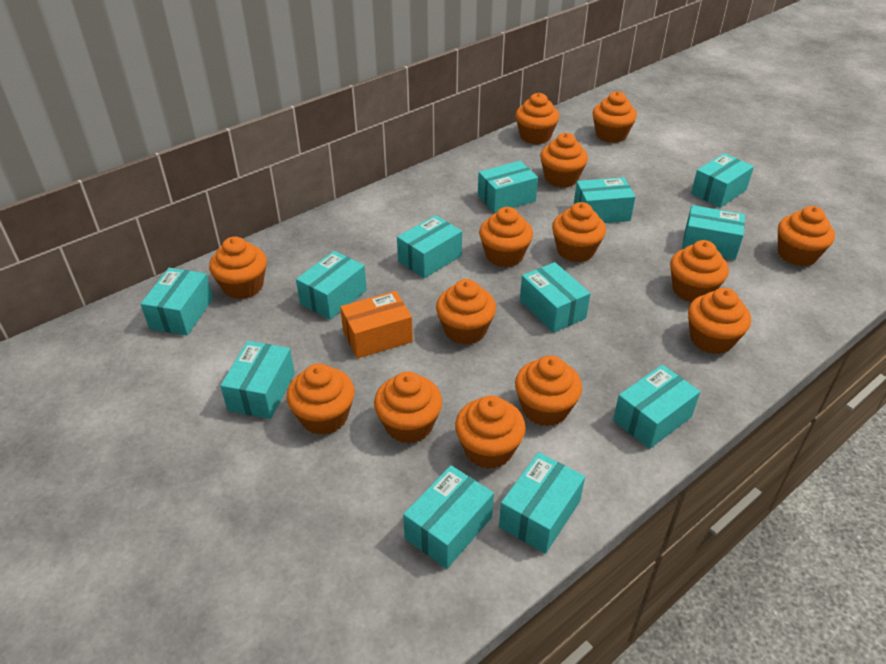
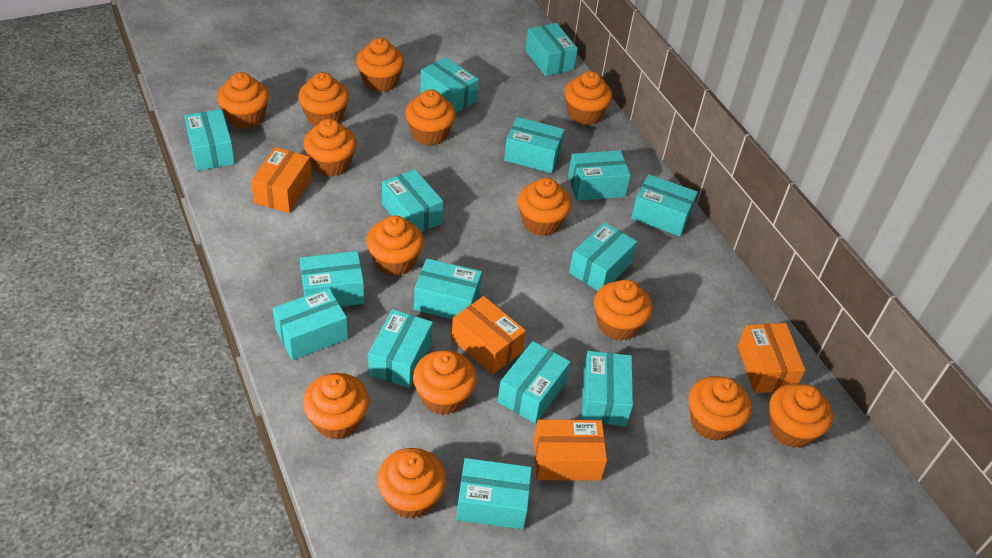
orange box: [340,291,413,359] = 1 -> [251,147,312,213] [451,296,526,375] [534,420,607,481] [738,323,805,393] = 4
turquoise box: [140,268,213,335] [220,341,295,419] [296,251,367,320] [397,215,462,278] [403,465,494,569] [478,161,538,213] [499,452,585,554] [520,262,591,333] [574,177,635,223] [613,365,700,449] [682,205,745,260] [691,153,754,208] = 12 -> [184,109,235,171] [273,288,348,360] [300,251,365,307] [368,309,433,388] [382,169,443,232] [414,258,482,319] [420,57,479,113] [456,458,532,529] [498,341,571,424] [504,117,565,173] [525,23,578,76] [568,150,631,201] [569,222,637,291] [582,351,633,426] [631,174,698,236] = 15

